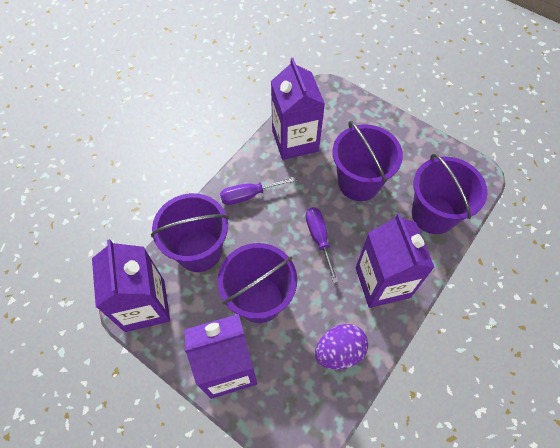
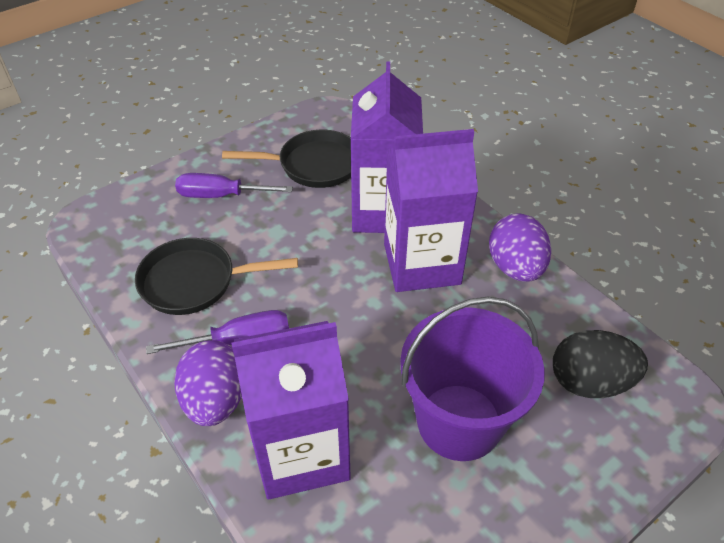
black egg: none = 0 -> [553,330,648,398] = 1
black pan: none = 0 -> [135,238,298,315] [222,130,351,188] = 2
purple bucket: [151,193,229,272] [217,243,297,323] [333,121,403,201] [412,154,487,234] = 4 -> [400,297,545,461] = 1
purple carton: [92,239,170,332] [184,314,257,399] [271,58,325,160] [355,213,435,308] = 4 -> [232,321,351,499] [351,61,423,233] [384,129,478,292] = 3
purple egg: [315,324,368,370] = 1 -> [174,340,242,426] [489,214,551,282] = 2

